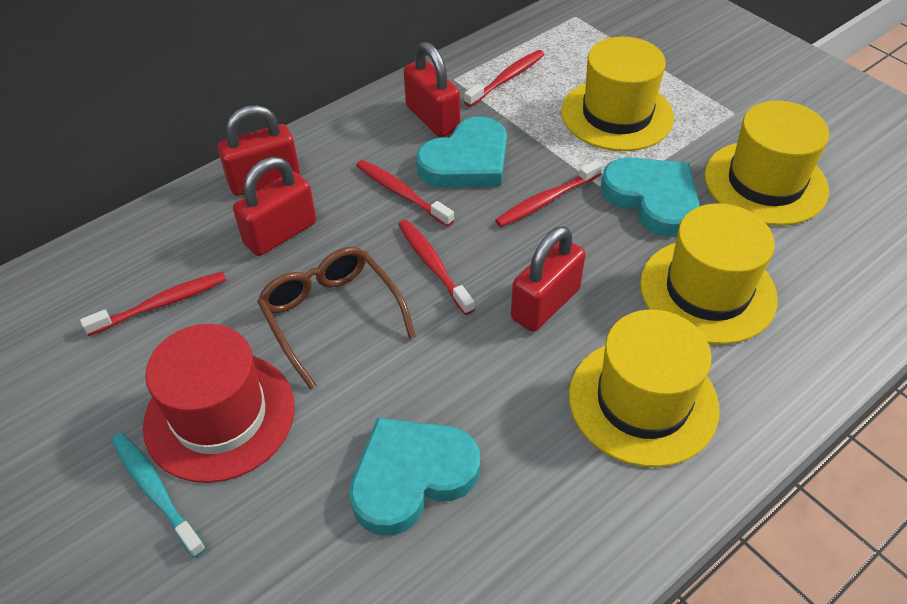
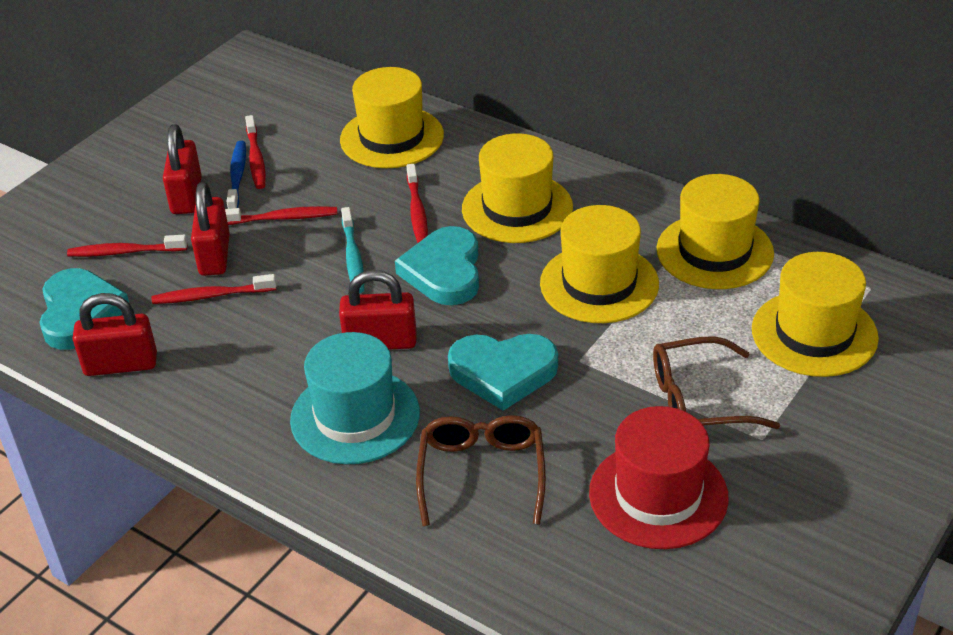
blue toothbrush: none = 0 -> [227,141,246,209] = 1
brown glasses: [257,247,416,390] = 1 -> [416,415,546,526] [653,336,780,429] = 2
turquoise hat: none = 0 -> [290,332,420,464] = 1
yellow hat: [561,37,674,151] [569,310,719,467] [640,203,778,344] [704,101,829,226] = 4 -> [340,67,444,168] [462,133,573,243] [540,205,659,323] [657,174,774,289] [752,252,879,377] = 5

